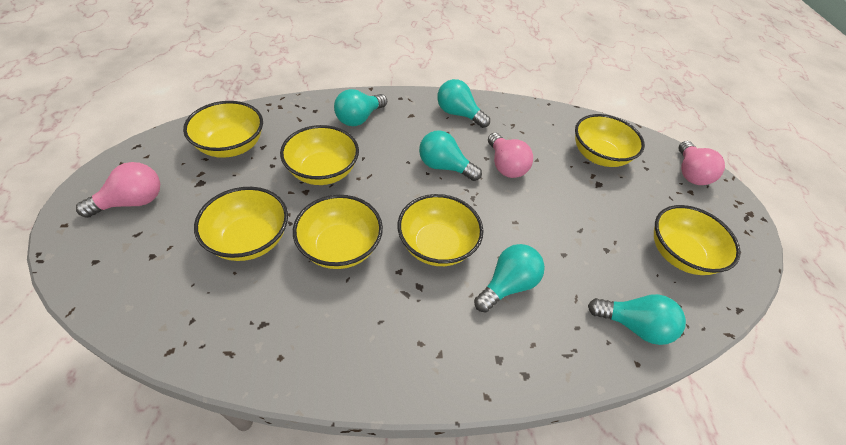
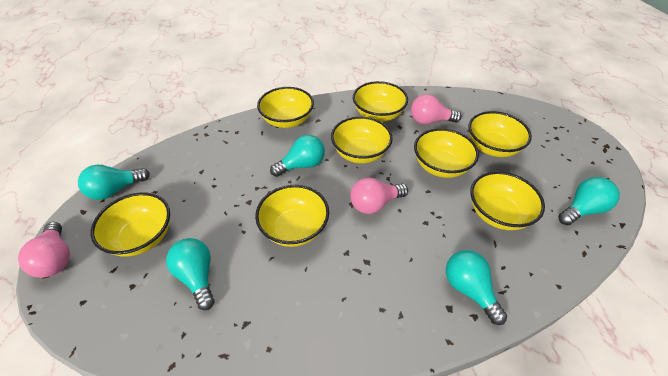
yellow bowl: [183,101,263,158] [194,187,288,261] [280,125,359,185] [293,195,383,269] [398,194,483,266] [575,114,645,167] [654,205,741,275] = 7 -> [91,193,170,257] [255,185,329,247] [257,87,314,128] [331,116,393,163] [353,81,408,122] [414,128,479,178] [469,111,532,157] [470,171,545,230] = 8

